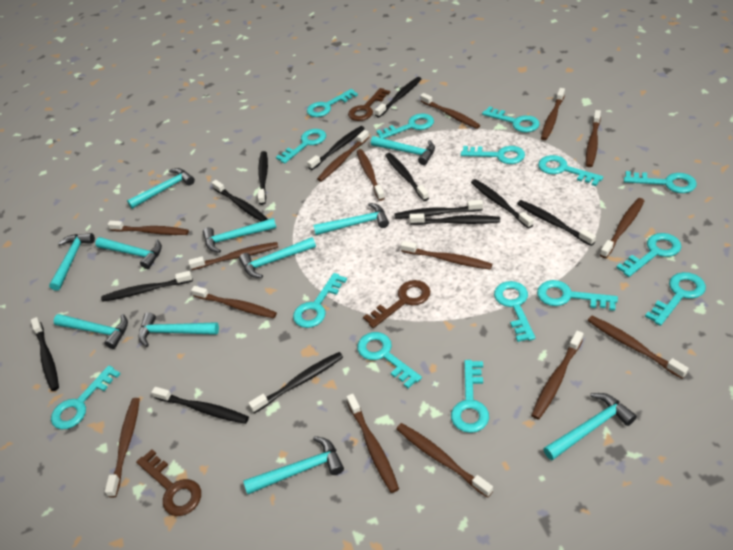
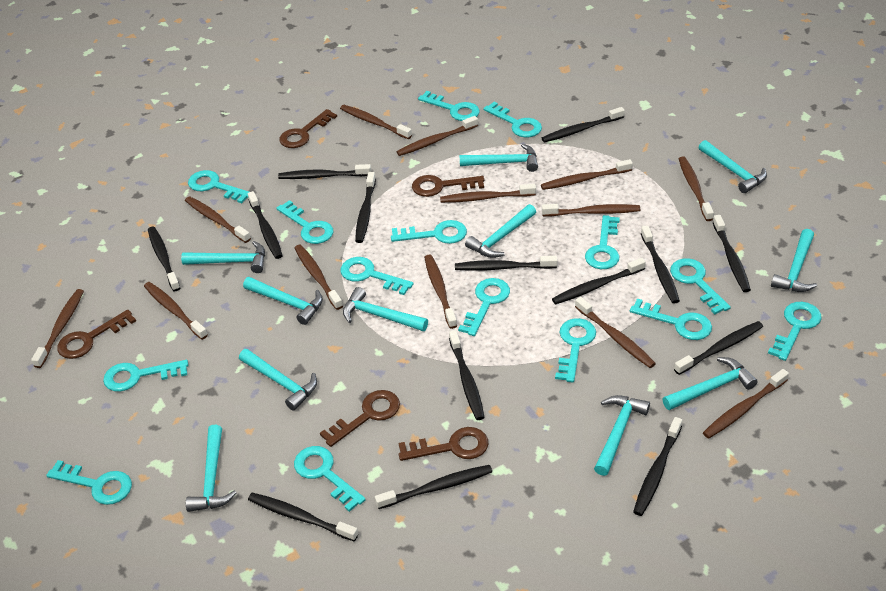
black toothbrush: [31,317,59,391] [101,271,193,302] [151,387,249,424] [212,180,267,222] [248,352,343,413] [258,151,268,205] [307,126,365,170] [375,77,421,118] [385,153,429,201] [394,200,483,219] [409,213,500,225] [471,179,533,229] [517,200,596,246] = 13 -> [148,227,180,291] [248,191,283,259] [248,493,358,541] [278,164,371,179] [355,172,376,243] [375,465,492,509] [449,330,485,420] [455,256,558,271] [542,107,625,143] [552,258,646,304] [633,417,682,516] [641,225,680,303] [674,321,763,375] [713,215,751,292] = 14
brown key: [136,449,201,516] [348,88,390,121] [363,280,430,328] = 3 -> [57,310,136,359] [279,109,337,148] [320,390,400,447] [399,427,489,461] [412,175,484,197] = 5
brown toothbrush: [105,398,140,498] [107,221,189,235] [188,242,278,270] [191,286,277,318] [317,130,369,182] [346,394,399,493] [357,149,385,201] [396,423,493,498] [401,241,492,270] [420,93,480,129] [531,331,584,420] [541,88,565,140] [586,110,601,167] [587,316,689,379] [600,198,644,258] = 15 -> [31,289,84,368] [144,282,208,340] [185,196,251,243] [295,245,343,310] [340,105,412,139] [396,116,478,156] [424,254,457,329] [440,184,536,203] [541,159,633,190] [542,204,640,216] [575,297,656,368] [679,156,714,221] [703,369,789,439] = 13

